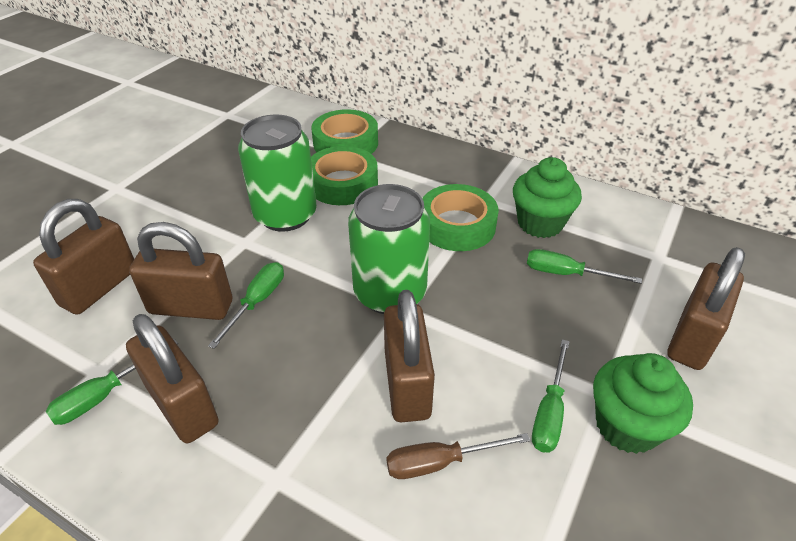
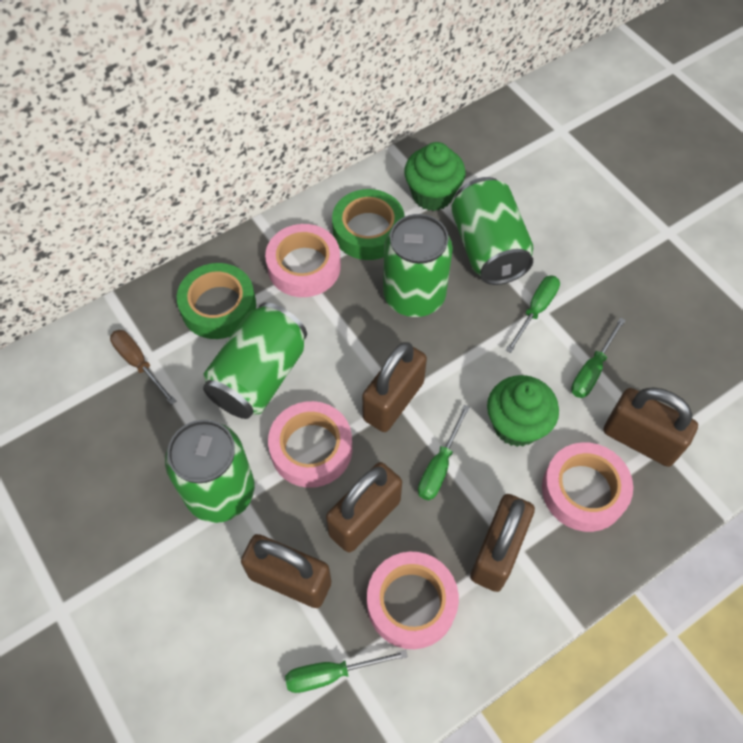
green can: [238,115,317,232] [348,184,430,314] = 2 -> [165,420,255,523] [203,303,307,419] [383,214,453,317] [451,177,533,285] = 4
green tape: [311,109,378,154] [311,146,378,205] [422,184,499,251] = 3 -> [177,263,256,339] [332,189,405,260] = 2
pink tape: none = 0 -> [265,224,341,297] [268,401,352,488] [367,552,459,649] [542,442,633,532] = 4

